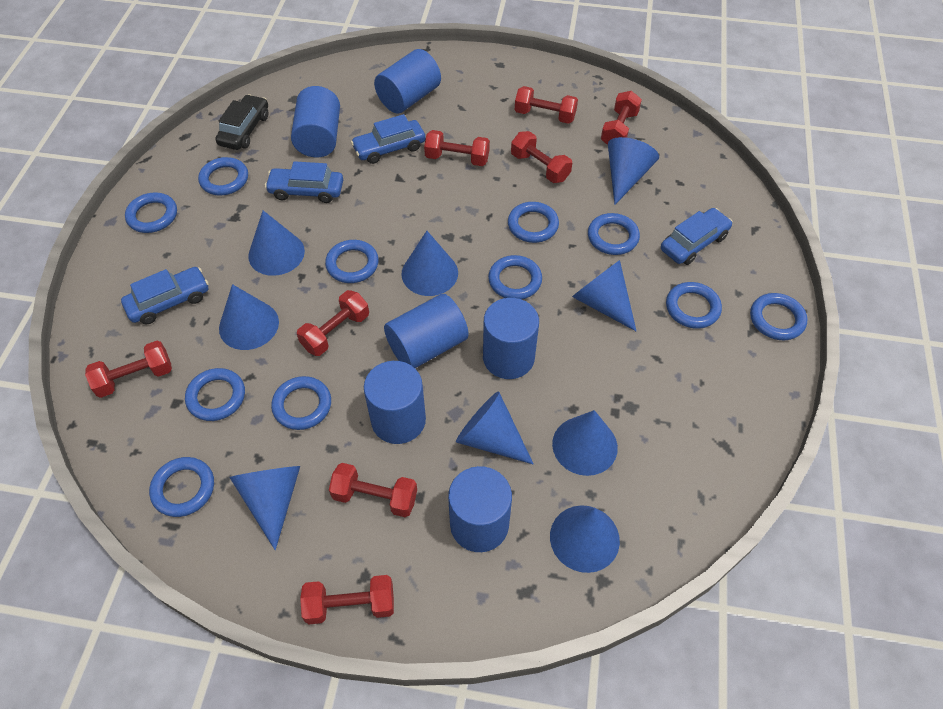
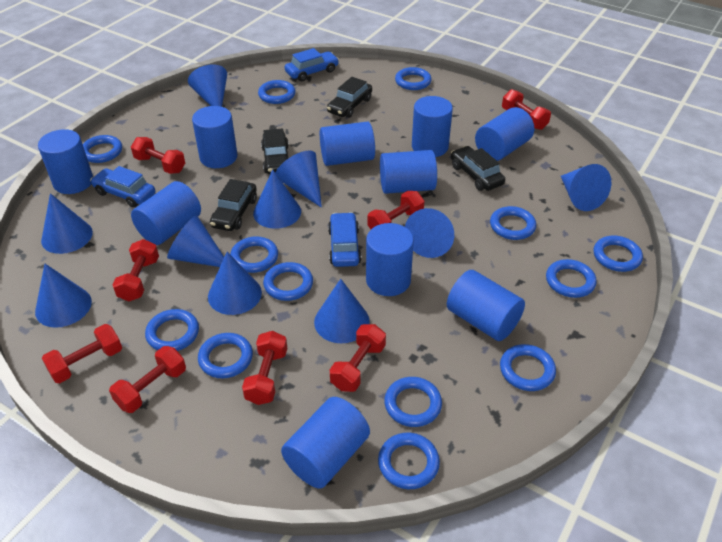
black car: [215,94,269,150] = 1 -> [210,179,257,231] [261,128,289,174] [327,77,372,118] [451,146,505,191] = 4
blue car: [121,267,209,324] [265,161,343,203] [351,114,426,164] [661,208,733,265] = 4 -> [90,166,155,208] [285,48,339,81] [328,212,361,267] = 3
blue cone: [219,284,279,350] [229,466,300,550] [248,210,305,276] [401,231,458,296] [456,391,534,465] [550,505,620,573] [552,410,618,476] [572,260,636,331] [608,137,659,205] = 9 -> [35,264,92,328] [41,193,93,254] [167,215,224,267] [188,64,227,107] [208,252,262,315] [253,170,301,229] [276,150,322,208] [314,279,370,343] [405,208,454,258] [561,164,611,211] = 10
blue cylinder: [291,86,340,157] [364,361,426,444] [374,49,441,113] [384,294,469,368] [448,466,512,552] [483,298,539,379] = 6 -> [38,129,93,194] [131,181,201,245] [192,106,237,168] [281,397,370,489] [320,121,375,166] [366,223,414,296] [380,150,437,194] [412,96,453,157] [447,270,525,341] [475,107,534,161] = 10
blue ring: [125,193,177,233] [149,457,214,517] [185,368,245,421] [198,157,248,195] [271,376,331,430] [325,240,379,283] [488,255,542,299] [508,202,559,243] [588,213,640,255] [666,282,722,329] [750,293,808,340] = 11 -> [83,135,122,163] [145,309,199,351] [198,333,253,378] [230,236,278,273] [258,80,295,104] [263,262,313,301] [378,433,440,489] [384,377,442,427] [395,67,432,90] [490,206,536,240] [500,344,556,391] [546,259,597,298] [593,236,643,272] = 13

